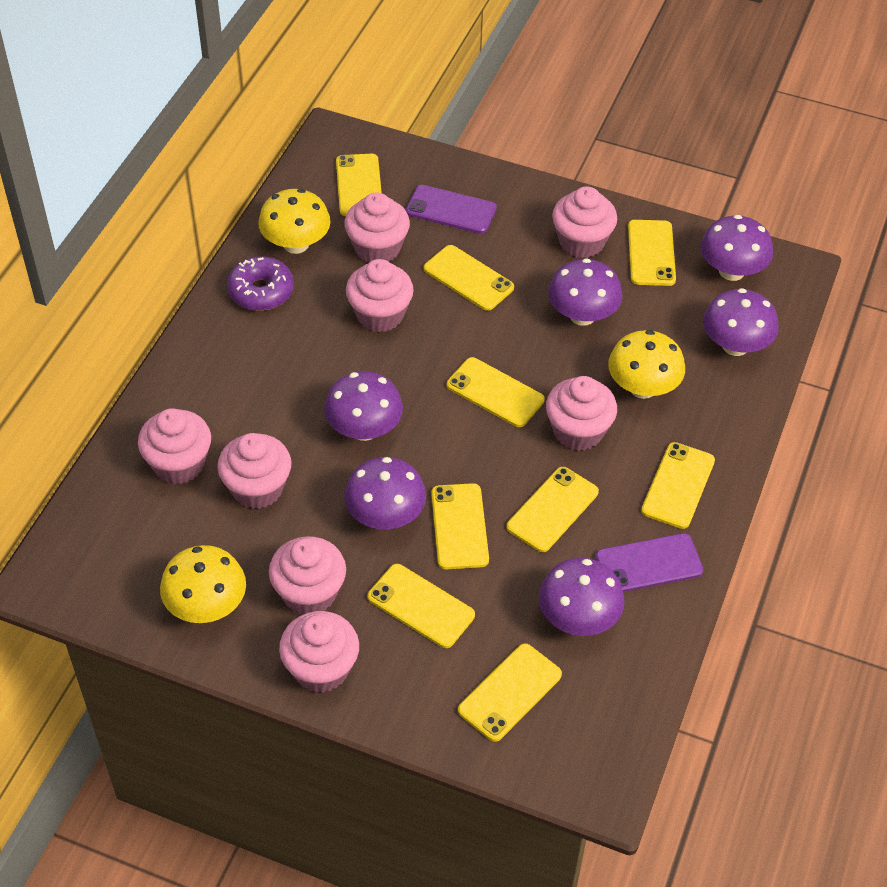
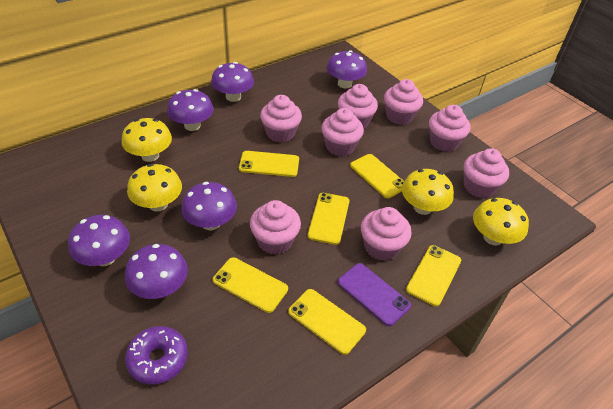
purple phone: [406,185,497,234] [595,533,703,592] = 2 -> [338,263,411,326] = 1
yellow mushroom: [160,545,246,623] [258,189,330,254] [608,330,685,399] = 3 -> [122,118,172,162] [127,164,182,212] [402,169,454,215] [473,198,529,245] = 4
yellow phone: [336,154,382,216] [368,564,475,648] [424,245,514,311] [431,483,489,569] [447,357,545,427] [458,643,562,742] [506,467,599,552] [628,220,676,286] [641,442,715,529] = 9 -> [213,257,288,313] [239,151,299,177] [288,289,366,355] [308,193,349,245] [350,154,404,198] [406,245,461,306] = 6

